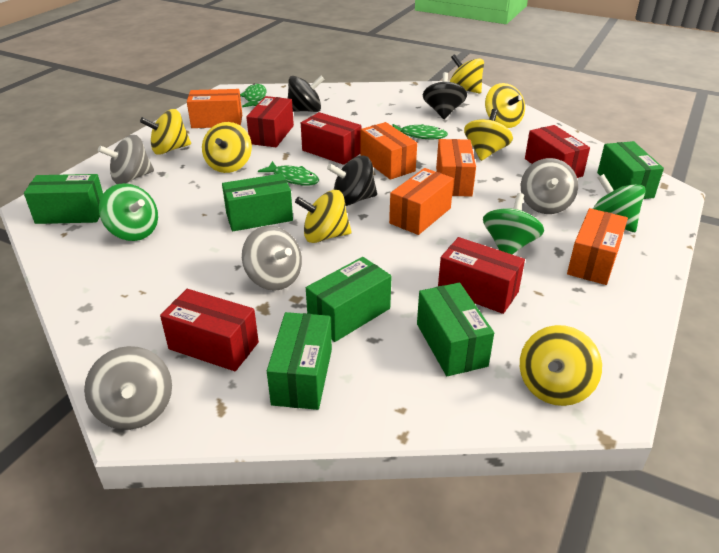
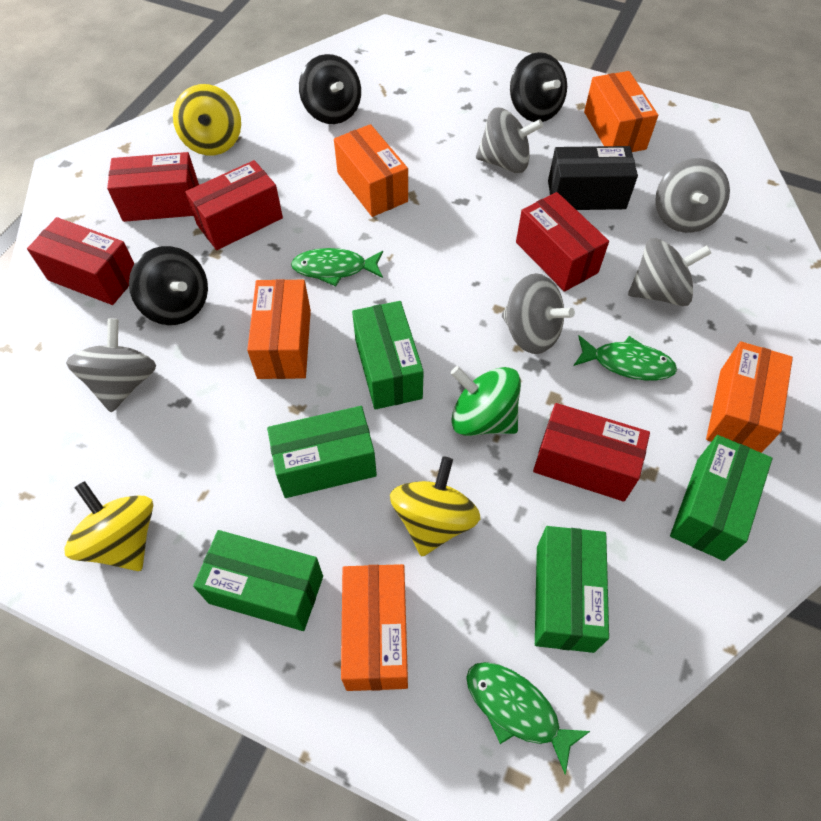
black box: none = 0 -> [548,146,638,210] = 1
green box: [24,174,103,224] [222,173,293,231] [267,312,332,410] [306,257,392,342] [417,283,494,376] [597,141,664,199] = 6 -> [193,530,323,631] [267,406,377,498] [352,301,424,410] [535,526,609,653] [670,435,772,561] = 5
green spinning top: [99,183,158,241] [483,193,544,254] [593,174,646,232] = 3 -> [451,366,521,436] = 1
grey spinning top: [84,346,172,430] [98,135,154,184] [242,226,302,291] [521,158,578,214] = 4 -> [66,318,156,412] [476,107,543,173] [502,273,575,354] [628,238,711,306] [655,158,730,233] = 5
yellow spinning top: [140,109,191,155] [202,122,252,173] [295,190,352,243] [450,54,484,94] [464,109,513,161] [485,83,525,128] [520,325,602,406] = 7 -> [64,481,153,571] [173,84,241,155] [390,456,480,556] = 3

